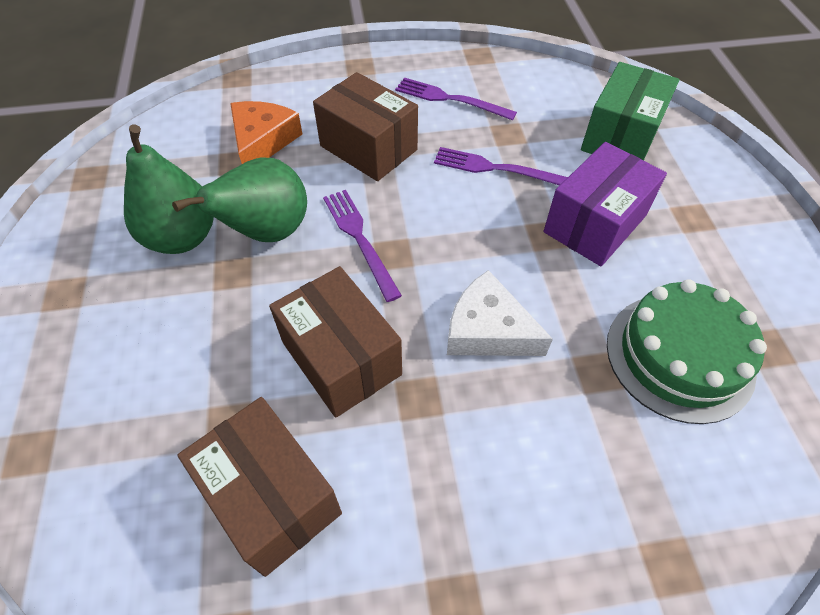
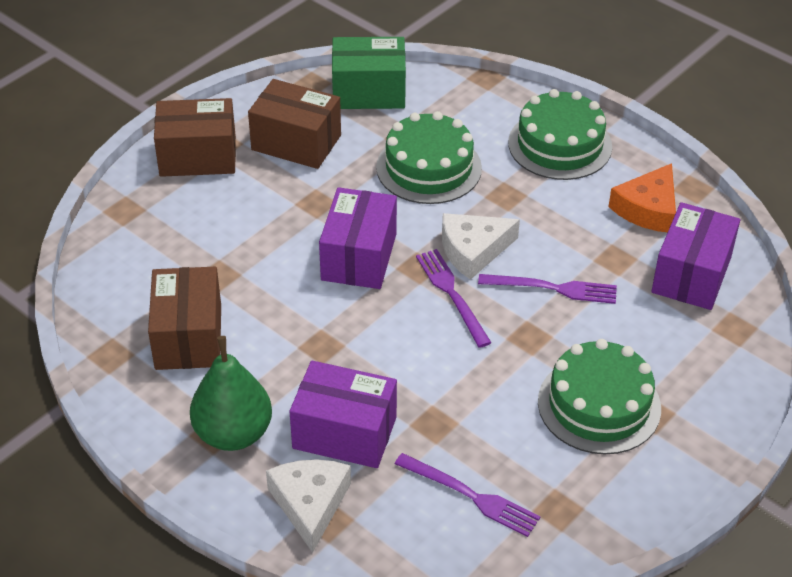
green cake: [607,279,767,424] = 1 -> [376,111,482,204] [508,89,612,180] [538,339,661,454] = 3
green pear: [124,125,214,254] [172,157,307,242] = 2 -> [190,336,272,451] = 1
purple box: [544,142,667,266] = 1 -> [290,360,397,468] [319,187,397,289] [651,202,740,310] = 3
white cheese: [447,270,553,356] = 1 -> [266,459,351,553] [442,213,520,280] = 2

